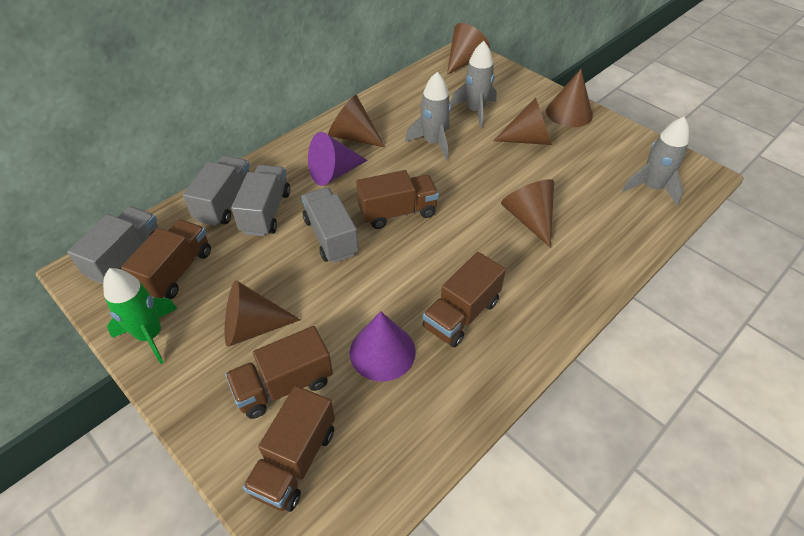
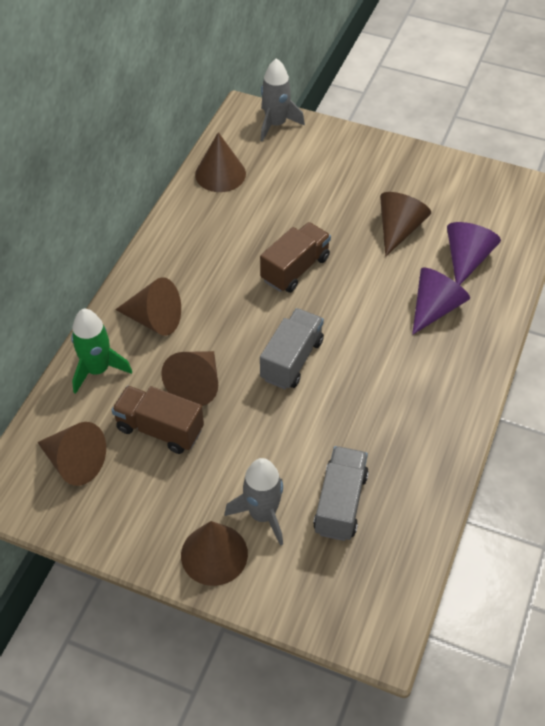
brown truck: [121,219,211,299] [225,326,333,419] [243,386,335,512] [356,170,439,229] [423,252,506,347] = 5 -> [112,386,204,454] [260,222,331,293] = 2
grey rocket: [405,72,451,160] [451,41,497,128] [622,117,689,206] = 3 -> [225,458,283,546] [261,58,305,142] = 2
grey truck: [67,206,159,284] [183,156,250,226] [231,165,290,236] [301,187,359,263] = 4 -> [260,308,324,389] [313,446,369,541] = 2

